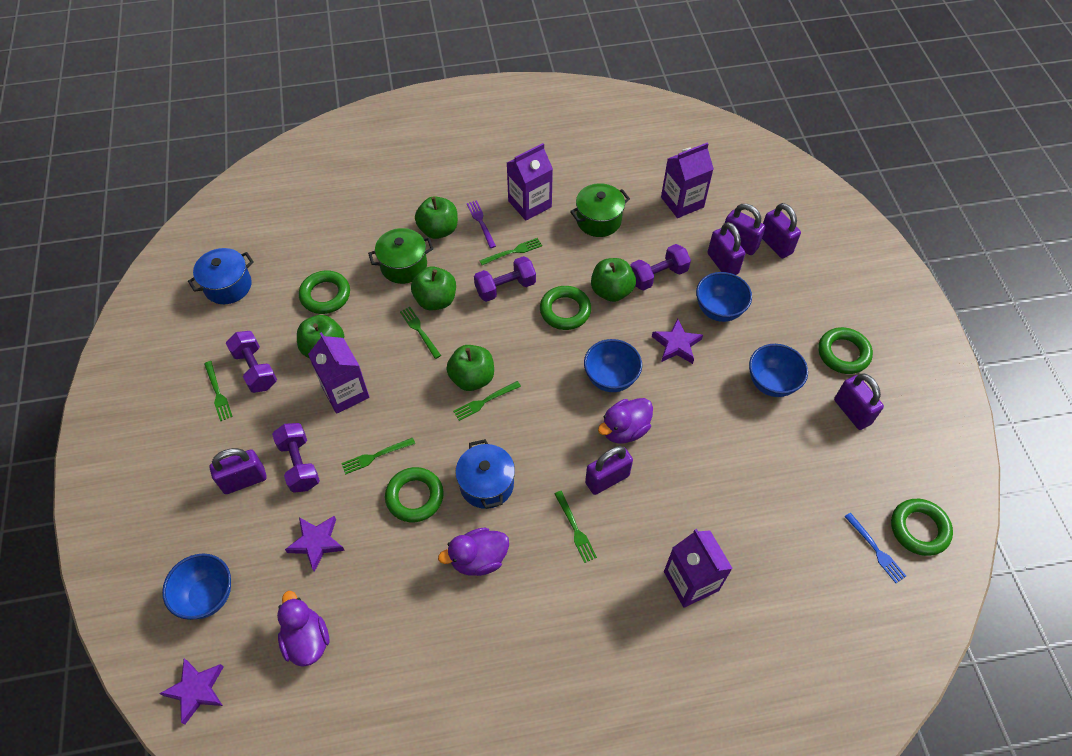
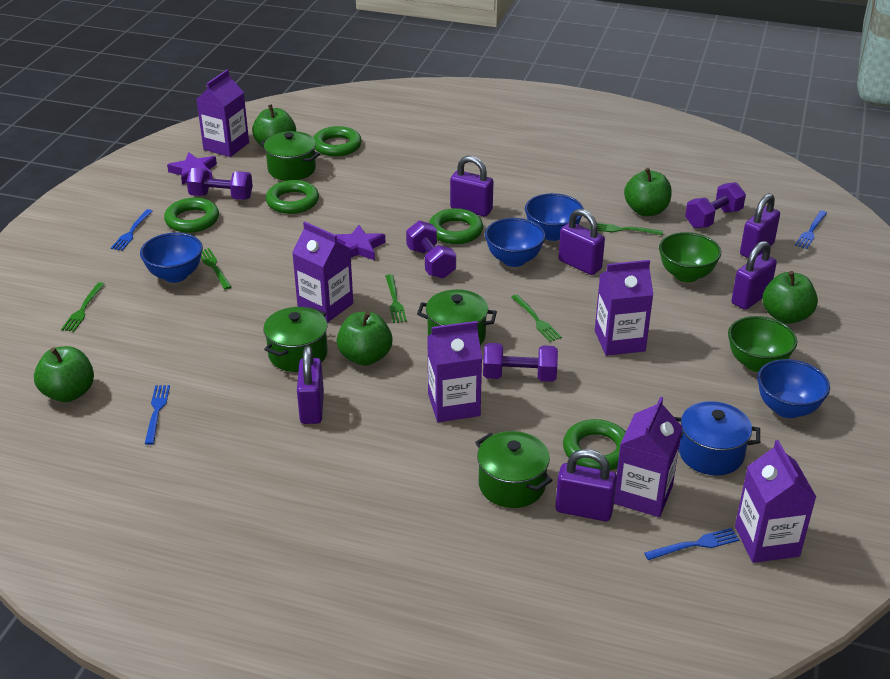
blue fork: [844,513,906,583] = 1 -> [111,209,152,251] [145,385,170,445] [644,528,740,560] [795,210,827,249] = 4
blue pot: [188,248,254,304] [455,439,515,509] = 2 -> [674,401,760,475] = 1
green bowl: none = 0 -> [659,232,721,282] [728,316,797,372] = 2
green fork: [204,361,233,421] [341,438,415,474] [400,307,441,359] [453,381,521,421] [479,238,542,265] [555,491,597,563] = 6 -> [61,282,105,332] [201,248,231,289] [385,274,407,323] [511,294,562,342] [590,223,663,235] = 5
green pot: [368,228,433,284] [570,183,630,237] = 2 -> [261,131,320,181] [263,307,328,372] [417,289,497,345] [475,431,553,508] = 4
purple carton: [308,332,370,414] [507,143,553,220] [661,142,714,218] [664,529,733,608] = 4 -> [196,70,249,157] [292,222,353,323] [427,321,482,422] [595,260,653,356] [614,397,682,517] [735,440,816,563] = 6
purple duck: [277,591,329,667] [438,527,509,576] [598,398,653,443] = 3 -> none = 0
purple fork: [467,200,496,248] = 1 -> none = 0
purple star: [159,659,224,725] [285,516,345,572] [652,319,703,364] = 3 -> [167,153,217,185] [335,225,385,260] = 2

